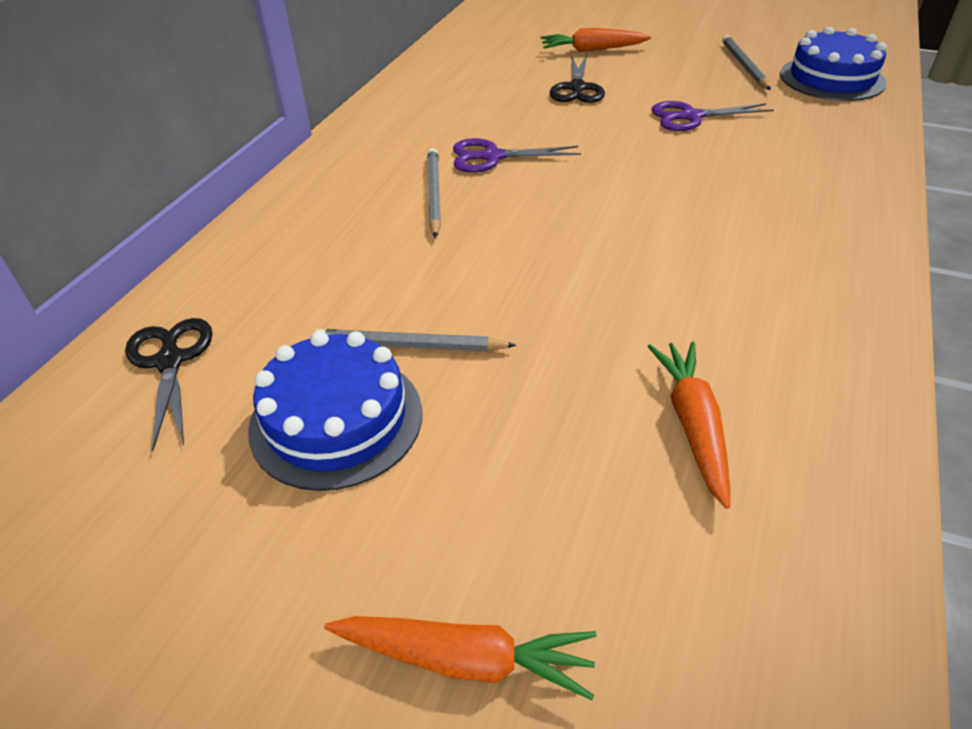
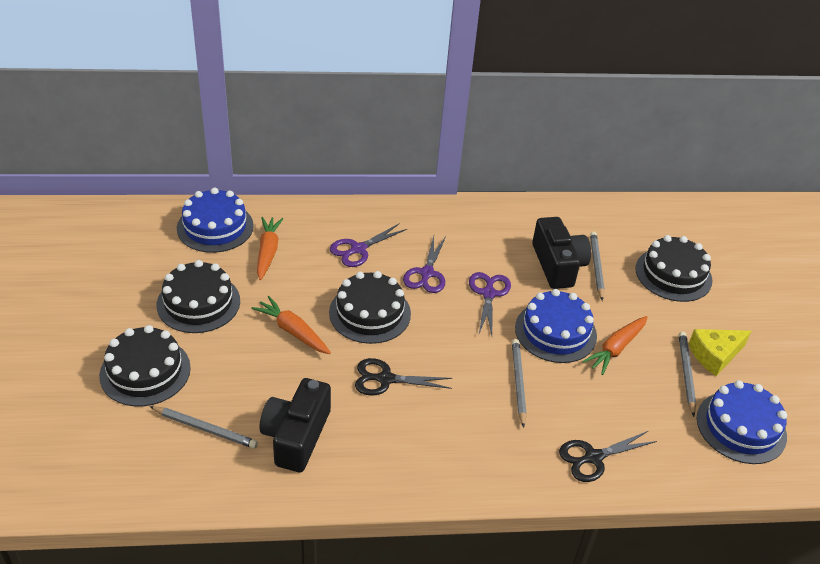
black cake: none = 0 -> [99,325,191,406] [157,260,240,333] [329,271,411,344] [635,235,712,302] = 4
black camera: none = 0 -> [260,378,331,472] [532,217,591,289] = 2
blue cake: [248,331,422,491] [780,26,887,101] = 2 -> [177,188,254,253] [515,289,597,363] [697,380,787,464] = 3
grey pencil: [315,329,517,351] [427,148,441,238] [722,35,771,90] = 3 -> [149,406,258,449] [512,339,527,428] [590,232,605,301] [679,332,696,417] = 4
purple scissors: [453,138,581,173] [652,101,774,131] = 2 -> [330,223,407,267] [403,236,446,293] [469,272,511,335] = 3
yellow cheese: none = 0 -> [688,329,751,376] = 1

